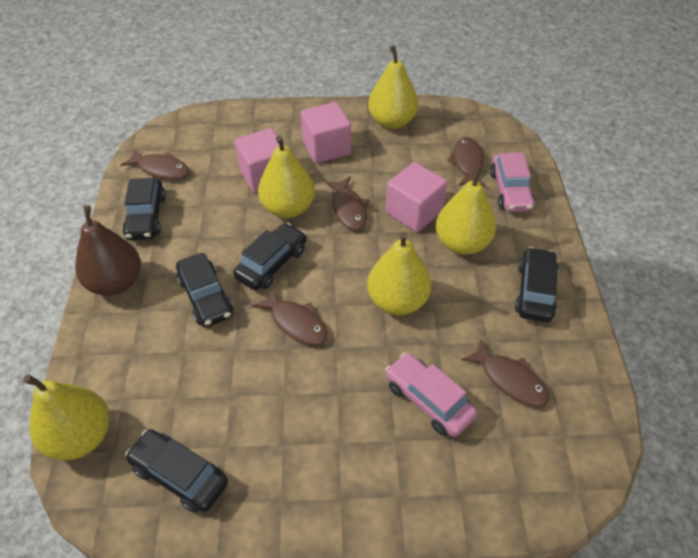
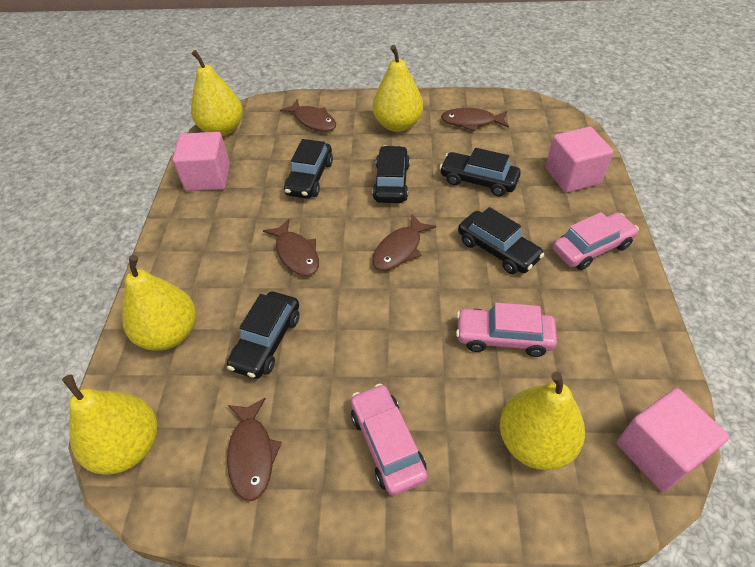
brown pear: [75,205,141,296] = 1 -> none = 0
pink car: [385,352,477,437] [490,153,535,212] = 2 -> [351,384,428,496] [456,303,557,357] [553,212,639,270] = 3

